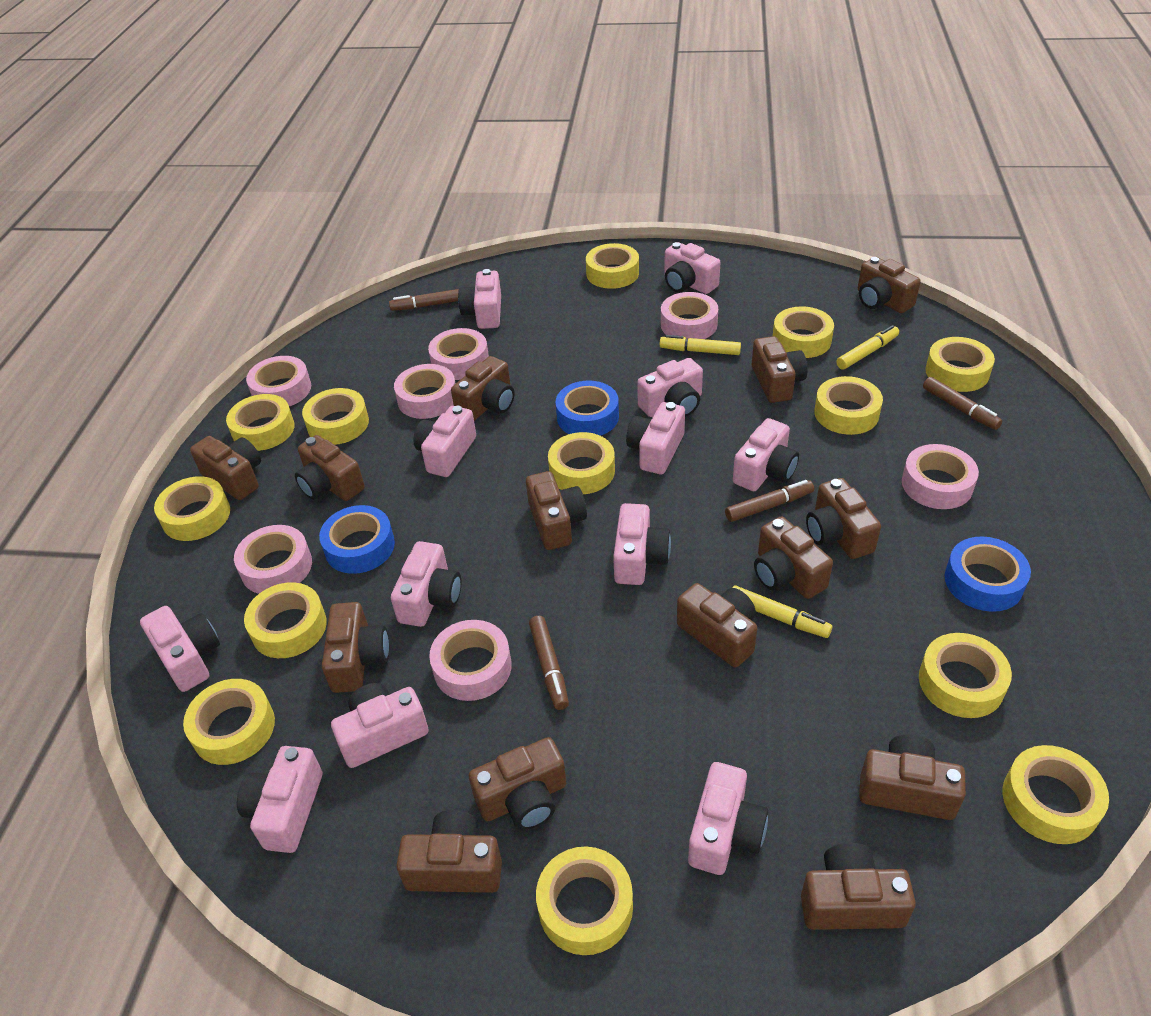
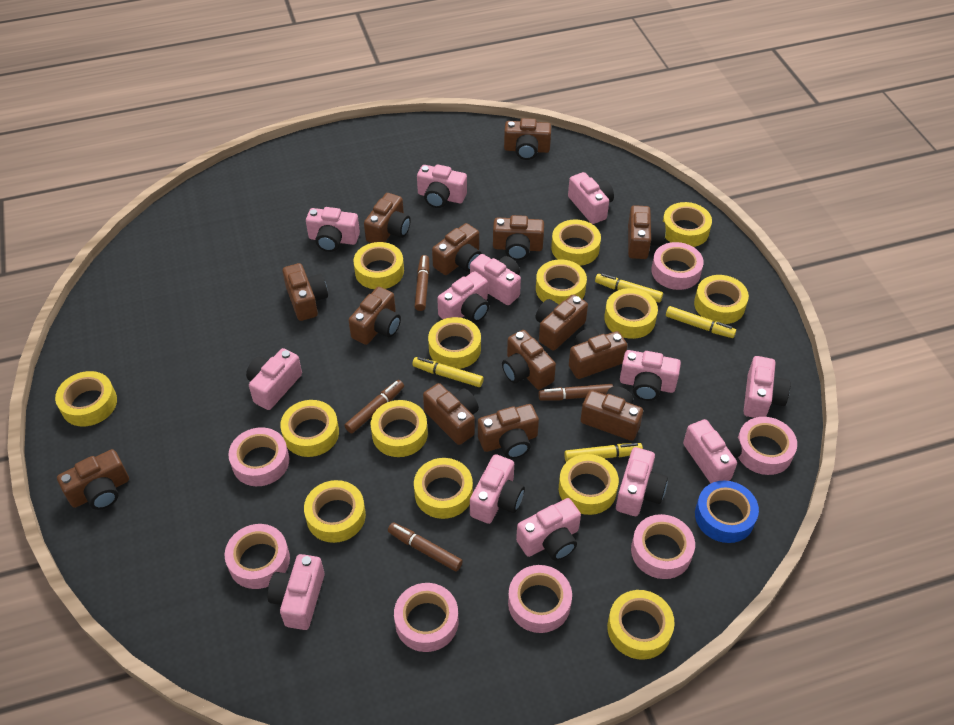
blue tape: [319,505,395,574] [556,381,619,436] [945,536,1031,612] = 3 -> [695,481,759,543] = 1
pink camera: [140,606,220,692] [237,746,322,853] [331,683,428,768] [391,541,461,627] [413,406,476,477] [458,269,501,329] [613,503,671,585] [626,402,685,474] [637,358,703,417] [664,242,720,294] [688,762,768,875] [733,418,799,491] = 12 -> [246,348,302,410] [267,554,324,630] [306,207,360,252] [417,164,467,208] [437,271,489,322] [470,254,521,305] [470,454,525,524] [516,498,581,561] [568,172,614,224] [616,447,668,516] [620,350,681,401] [683,419,742,484] [743,356,791,418] = 13
yellow marker: [660,335,741,355] [732,585,832,638] [836,325,899,369] = 3 -> [412,357,484,387] [564,443,643,462] [595,273,663,303] [666,306,736,338] = 4
yellow tape: [154,476,230,541] [183,679,275,765] [226,394,295,451] [244,582,327,658] [302,388,369,445] [536,847,633,955] [548,432,615,494] [586,243,639,289] [773,306,834,358] [814,376,883,435] [919,633,1012,718] [925,337,995,392] [1003,745,1109,844] = 13 -> [55,371,117,426] [280,400,339,457] [304,480,366,543] [353,242,404,289] [371,400,428,457] [414,458,473,519] [428,317,481,369] [536,259,587,304] [551,220,601,266] [559,454,619,515] [604,288,658,339] [607,590,675,660] [663,202,712,247] [694,275,749,324] = 14

